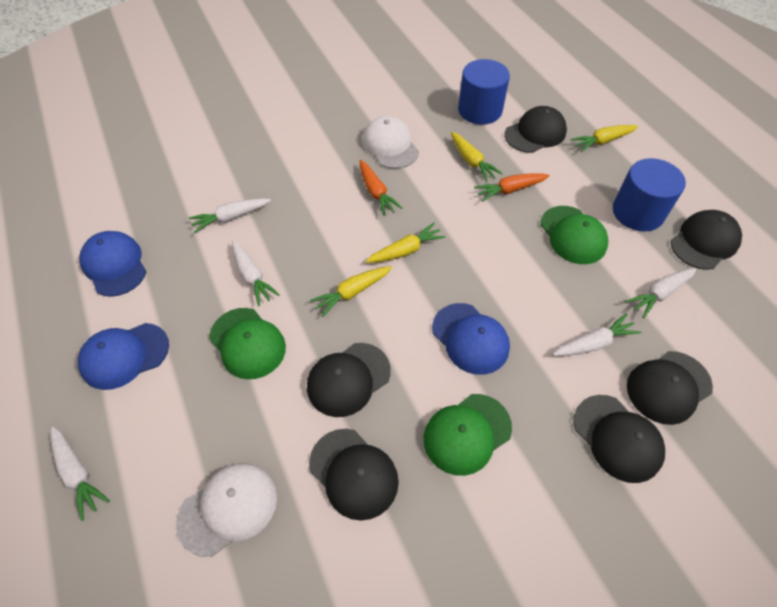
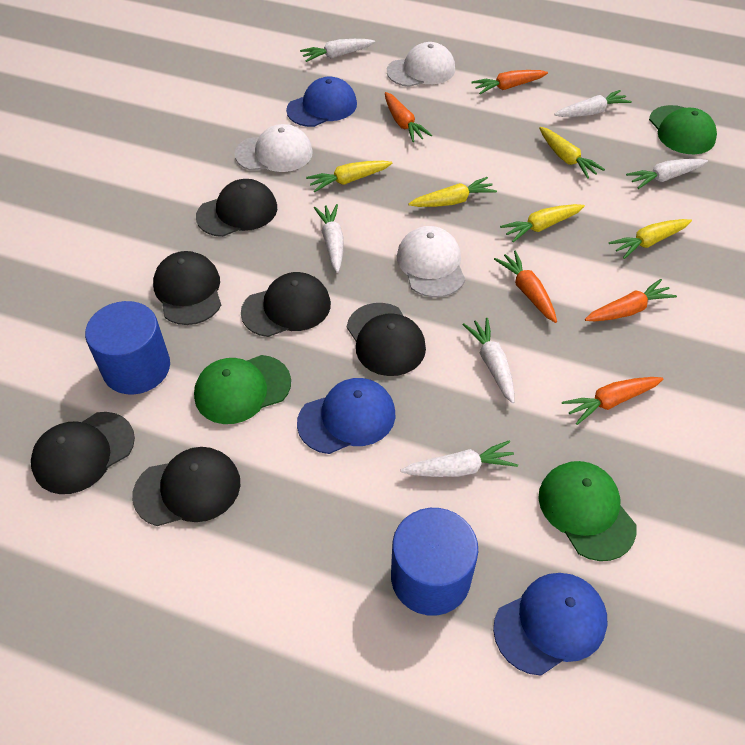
orange carrot: [360,160,403,216] [474,173,550,202] = 2 -> [385,92,432,142] [472,70,548,94] [494,251,557,323] [562,377,663,425] [585,279,677,321] = 5
white cap: [176,463,277,557] [362,116,419,169] = 2 -> [235,124,313,172] [387,42,455,87] [397,226,465,298] = 3
white carrot: [50,427,110,521] [189,198,271,233] [232,240,280,306] [553,313,642,356] [625,268,697,318] = 5 -> [300,39,375,62] [314,204,344,273] [401,440,518,477] [462,318,514,403] [554,90,632,117] [626,159,708,189] = 6
yellow carrot: [310,266,392,317] [365,223,446,263] [451,132,503,182] [571,125,638,152] = 4 -> [306,161,393,192] [408,177,497,207] [500,204,585,242] [539,127,605,179] [609,219,692,259] = 5

